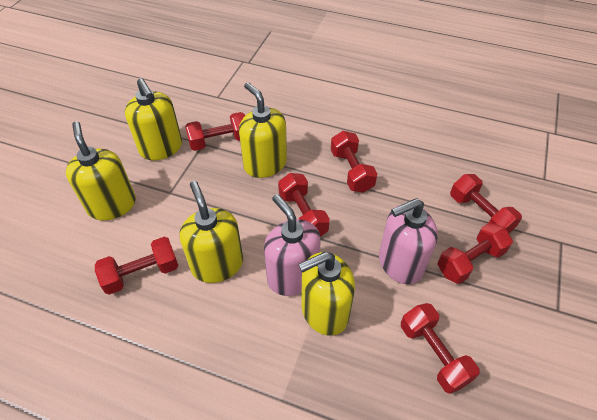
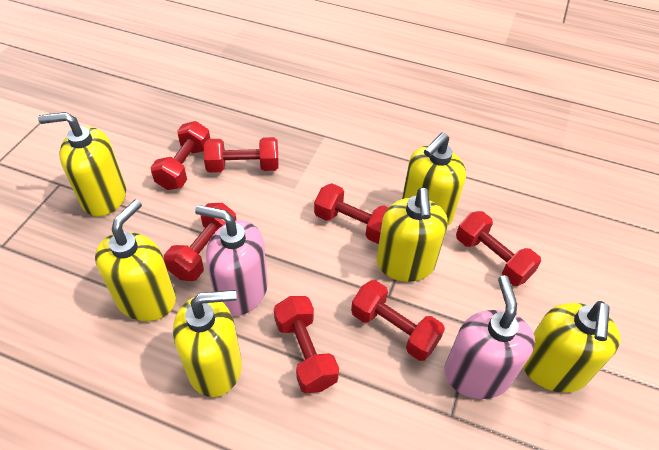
yellow soap dispenser: [66,121,136,220] [125,78,182,160] [180,181,243,283] [239,82,287,178] [298,252,355,336] = 5 -> [38,112,126,217] [95,199,176,321] [173,290,242,397] [376,188,448,282] [402,133,466,226] [523,301,621,393] = 6

